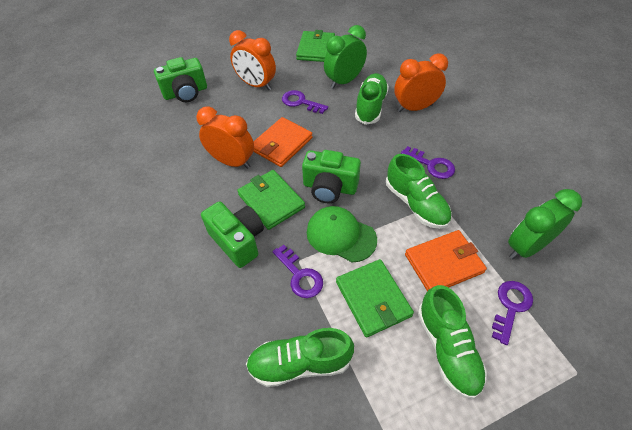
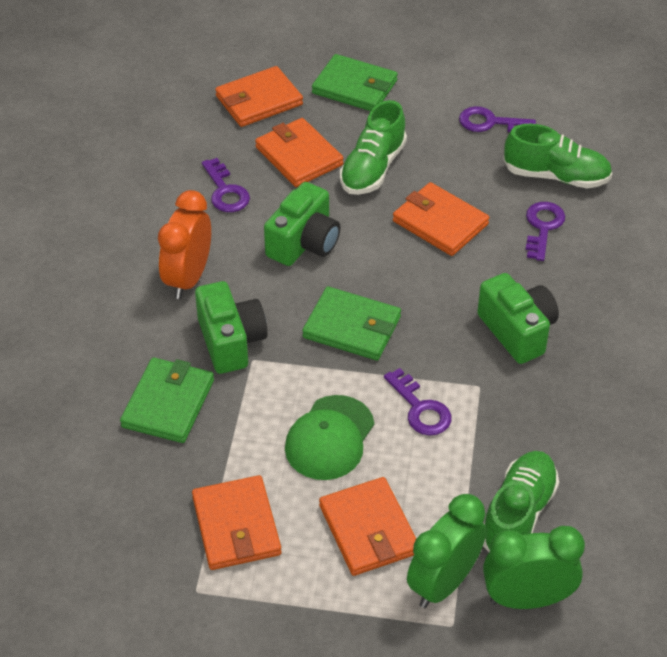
green shoe: [246,328,354,387] [355,73,389,125] [386,154,452,229] [418,285,487,399] = 4 -> [340,100,407,195] [483,451,559,552] [503,124,612,188] = 3
orange clock: [196,106,254,169] [229,30,276,90] [394,53,448,112] = 3 -> [158,190,211,299] = 1
orange wallet: [253,117,313,167] [405,230,487,291] = 2 -> [192,475,282,570] [215,66,303,127] [255,118,344,187] [319,477,416,576] [393,182,489,256] = 5

